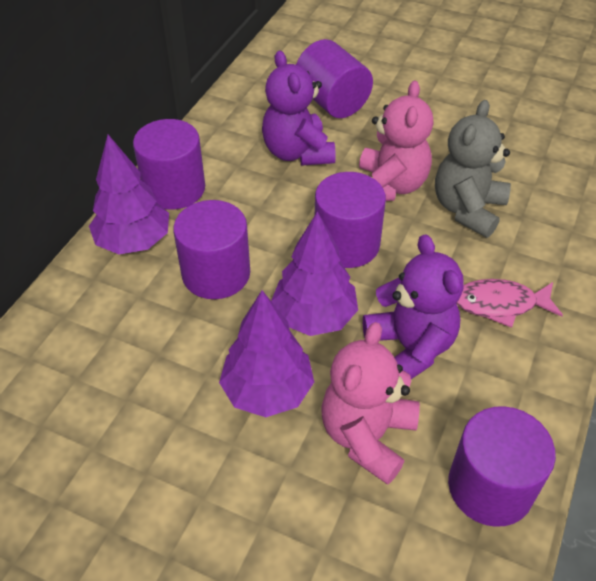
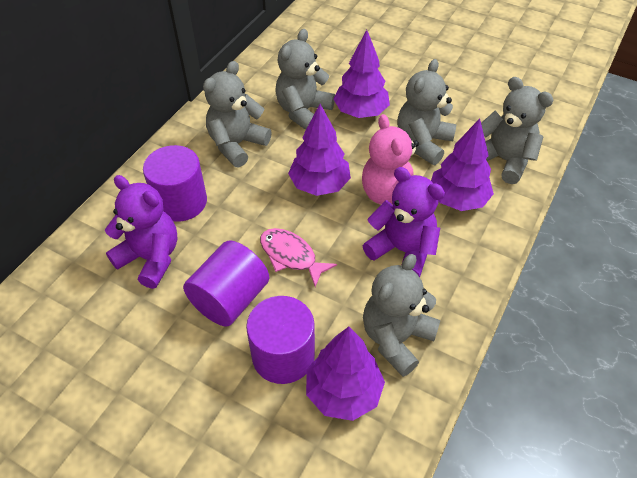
grey teddy bear: [435,100,511,238] = 1 -> [203,61,272,167] [275,29,335,130] [363,254,441,377] [398,59,457,165] [481,77,554,184] = 5
pink teddy bear: [321,322,420,485] [359,81,433,201] = 2 -> [362,114,419,204] = 1
purple cylinder: [133,119,205,210] [173,200,250,299] [296,39,373,118] [315,172,386,268] [448,406,556,527] = 5 -> [143,145,207,222] [183,241,269,327] [246,296,315,384] = 3
purple tree: [89,135,169,254] [219,290,314,417] [271,212,358,336] = 3 -> [288,104,351,196] [306,327,385,421] [334,30,390,118] [431,118,494,211] = 4

